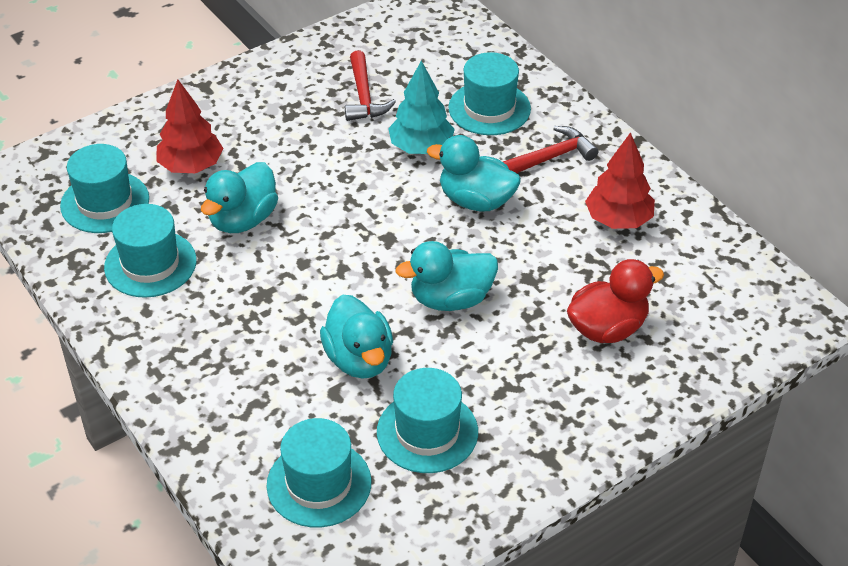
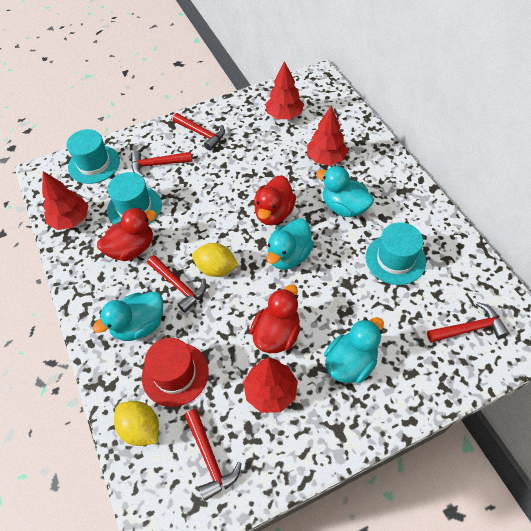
red duck: [567,259,664,343] = 1 -> [97,208,157,261] [250,285,300,353] [254,175,296,225] = 3
red hammer: [345,50,396,121] [503,126,598,173] = 2 -> [131,151,192,178] [147,255,206,313] [173,113,225,150] [184,409,242,501] [427,302,509,343] = 5
red hat: none = 0 -> [142,338,209,407] = 1
red tree: [157,79,224,173] [585,132,655,229] = 2 -> [42,171,88,230] [243,357,298,413] [266,61,304,119] [307,106,348,165] = 4
turquoise hat: [60,144,149,233] [104,204,196,298] [267,418,372,527] [377,368,478,473] [448,52,531,135] = 5 -> [67,129,120,184] [107,172,162,224] [366,222,426,285] = 3
turquoise tree: [388,61,455,154] = 1 -> none = 0
yellow lemon: none = 0 -> [114,401,159,446] [192,243,239,277] = 2

